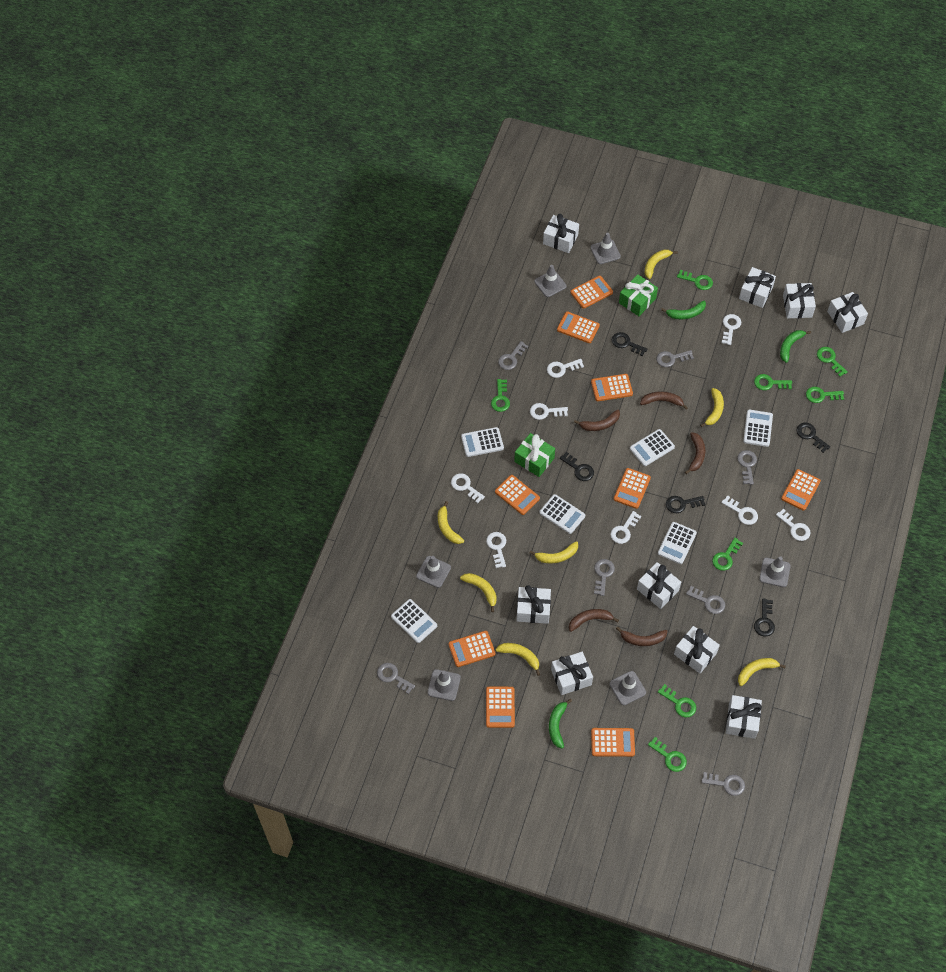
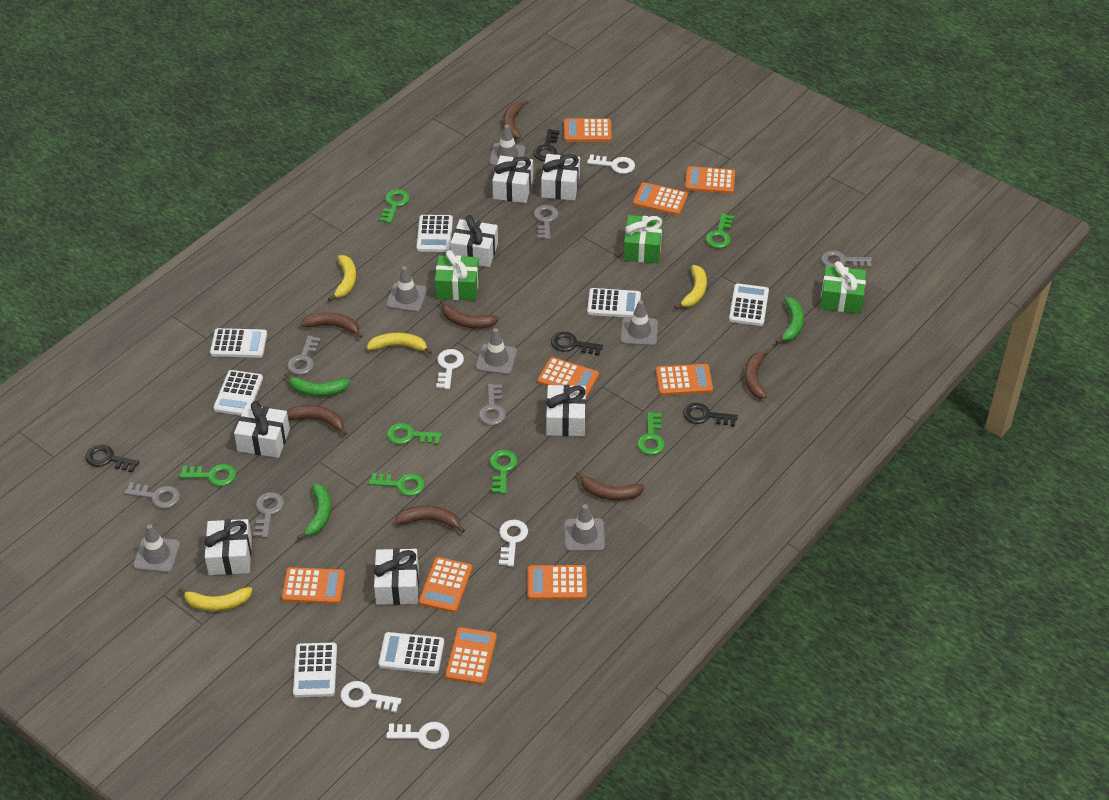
black key: [560,452,594,481] [612,332,647,356] [666,496,706,513] [754,599,775,637] [796,423,830,453] = 5 -> [85,445,139,473] [533,129,560,161] [551,332,603,356] [683,403,738,427] = 4
brown banana: [569,609,619,632] [574,410,620,431] [616,627,668,646] [640,391,688,410] [685,432,705,474] = 5 -> [287,405,347,436] [301,312,363,338] [394,506,465,533] [440,299,499,329] [503,100,528,139] [576,471,644,501] [744,348,771,399] = 7
green gift: [514,433,555,477] [619,274,658,316] = 2 -> [435,250,479,301] [623,215,663,263] [820,261,866,314] = 3
green key: [491,379,510,412] [648,737,687,772] [658,684,696,718] [677,270,713,290] [712,538,743,571] [754,374,792,390] [806,387,844,403] [817,347,848,377] = 8 -> [180,464,236,486] [369,473,425,496] [379,189,410,223] [387,423,442,445] [490,450,518,494] [637,412,665,455] [706,213,734,248] = 7
grey key: [377,663,415,694] [498,341,528,370] [594,559,615,596] [656,350,694,367] [686,586,725,614] [701,772,745,796] [737,450,757,485] = 7 -> [124,482,180,509] [253,492,284,538] [287,336,321,375] [479,384,506,425] [534,205,558,240] [821,250,872,268] = 6
white calculator: [391,599,437,643] [461,427,504,457] [539,494,585,534] [630,429,675,466] [658,522,697,564] [743,410,773,447] = 6 -> [210,328,267,358] [213,370,263,415] [293,642,337,697] [379,632,444,674] [417,215,453,252] [587,288,641,317] [729,283,769,326] = 7
white gift: [516,585,551,624] [543,214,579,253] [551,652,593,695] [637,562,681,609] [674,626,720,673] [726,695,762,739] [739,267,776,308] [783,283,816,318] [827,292,868,333] = 9 -> [204,519,252,575] [234,401,290,458] [374,548,419,605] [451,215,498,267] [492,156,533,203] [541,154,580,201] [546,385,586,436] = 7
white key: [451,473,485,503] [486,532,506,568] [530,403,568,420] [547,359,584,378] [610,511,641,544] [721,495,758,525] [722,314,741,345] [776,509,811,541] = 8 -> [340,681,402,713] [386,722,449,749] [436,349,464,389] [499,520,528,567] [587,154,635,174] = 5
yellow banana: [438,501,464,544] [460,573,497,612] [496,643,540,676] [529,541,578,564] [644,249,678,279] [700,388,724,427] [738,658,786,686] = 7 -> [178,587,252,611] [328,255,356,301] [367,333,432,355] [674,265,707,309] = 4

